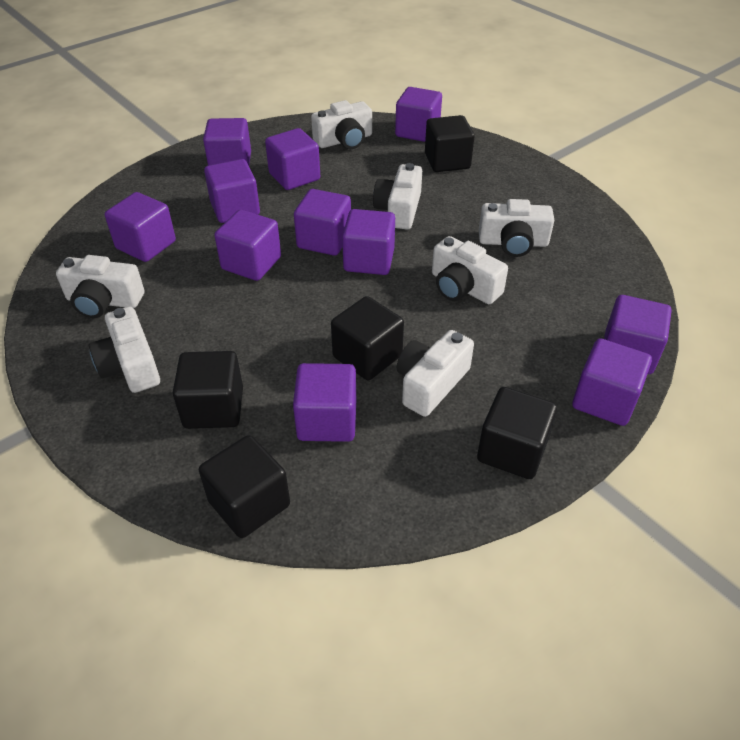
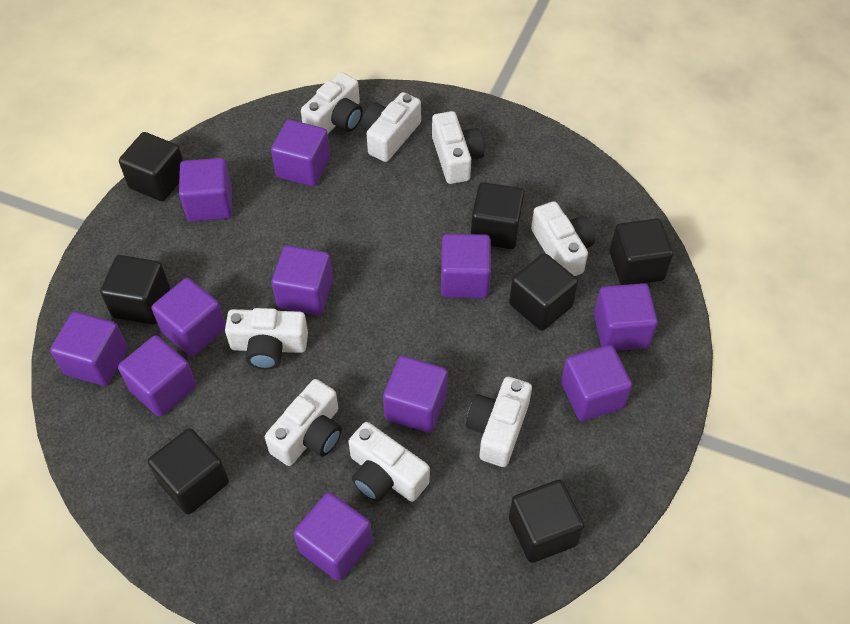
black cube: [173,351,243,429] [199,435,290,538] [331,296,404,380] [425,115,475,172] [477,387,557,479] = 5 -> [100,255,170,325] [119,132,183,201] [148,428,229,514] [471,182,525,249] [509,253,578,331] [509,480,584,563] [610,218,673,285] = 7
white camera: [56,255,144,318] [89,307,160,393] [311,100,372,149] [373,163,422,229] [397,330,474,417] [432,236,508,304] [479,199,554,257] = 7 -> [225,308,308,370] [265,379,342,466] [301,72,363,133] [349,422,430,502] [362,92,421,162] [432,111,484,184] [466,377,532,467] [531,201,595,276] = 8

